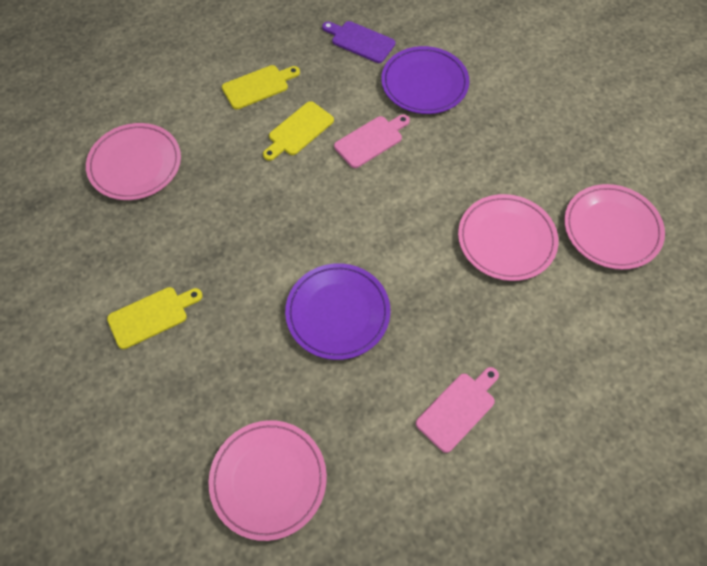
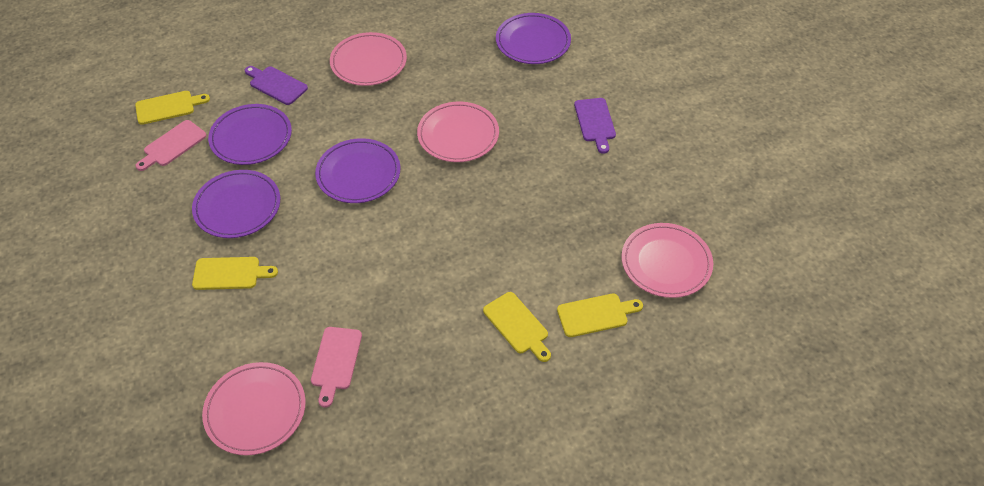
purple cutting board: [322,21,395,63] = 1 -> [245,66,308,105] [574,98,616,154] = 2
purple plate: [285,263,391,360] [381,46,469,114] = 2 -> [192,170,280,238] [208,104,292,165] [315,138,400,203] [496,13,571,64] = 4
yellow cutting board: [107,287,203,349] [222,65,300,109] [263,101,334,161] = 3 -> [135,91,210,125] [192,257,278,290] [483,292,551,362] [557,293,643,337] = 4

